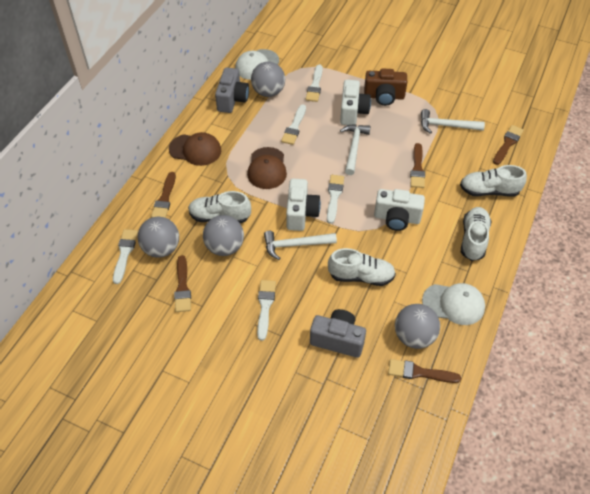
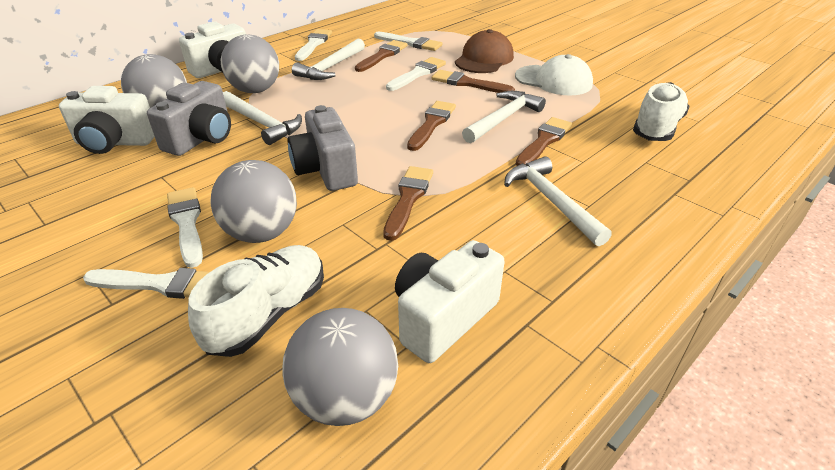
brown camera: [364,68,407,106] = 1 -> none = 0
brown cap: [169,132,221,166] [247,147,287,189] = 2 -> [455,29,514,73] = 1
white cap: [235,49,279,80] [422,283,485,325] = 2 -> [515,54,593,95] = 1
white hammer: [264,231,337,260] [340,124,371,175] [421,109,485,134] = 3 -> [223,91,302,145] [292,39,365,80] [462,91,546,143] [504,156,612,246] = 4
white shoe: [188,191,251,223] [328,248,396,286] [460,165,527,197] [461,207,492,261] = 4 -> [188,245,324,357] [633,82,690,141] = 2

